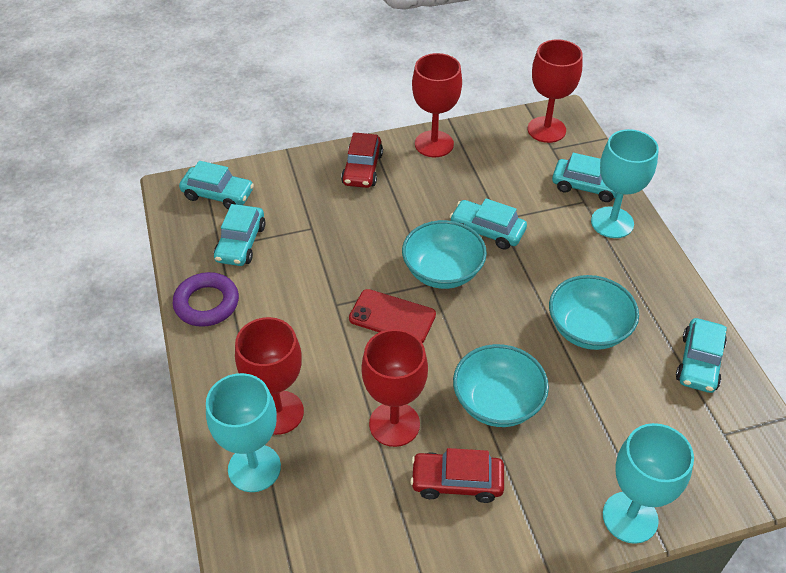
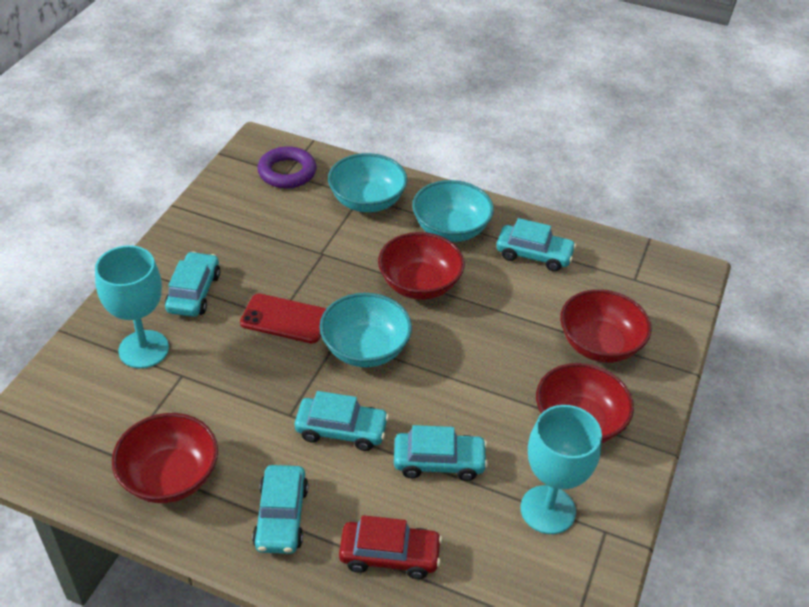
red bowl: none = 0 -> [112,413,218,503] [378,232,464,300] [536,363,634,443] [560,289,651,363] = 4
red car: [341,132,383,188] [410,448,504,503] = 2 -> [339,515,442,579] = 1
red goblet: [235,317,304,435] [361,329,428,447] [412,53,462,157] [528,39,583,143] = 4 -> none = 0
turquoise goblet: [206,373,281,492] [591,129,659,238] [603,423,694,544] = 3 -> [95,245,169,368] [520,405,602,534] = 2

